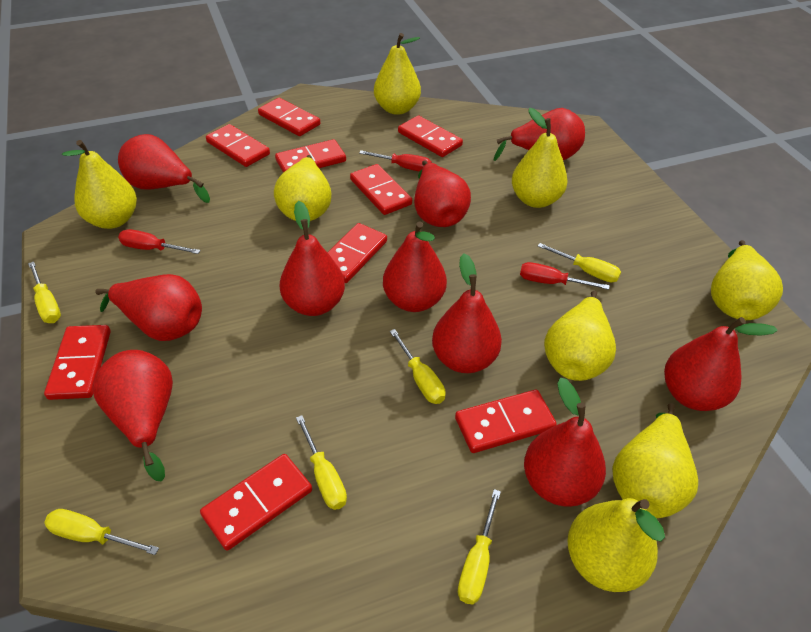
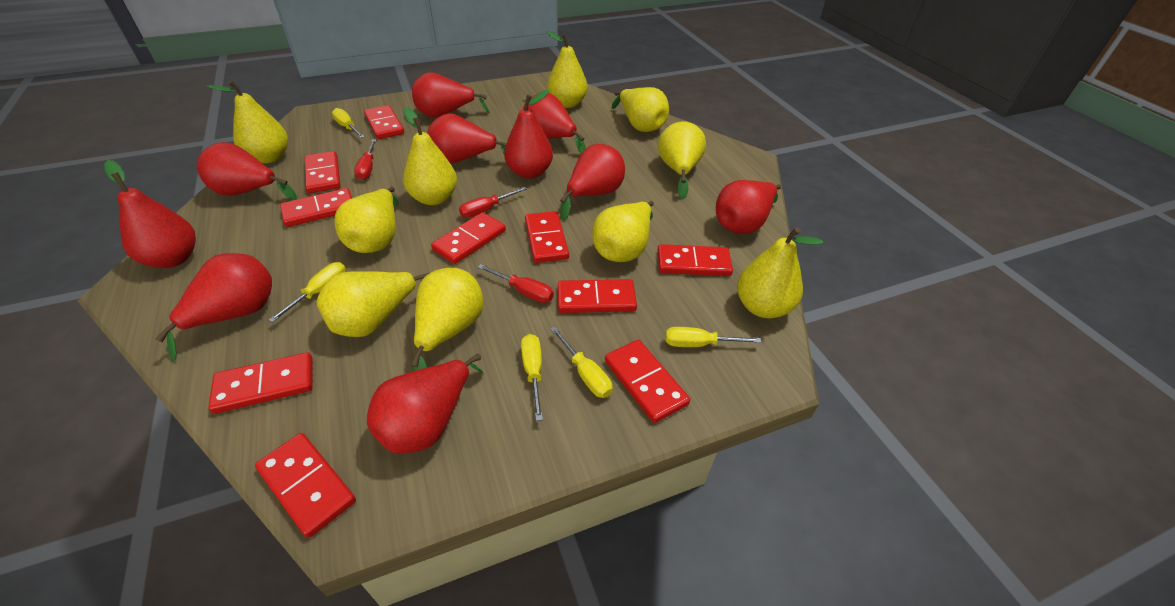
red domino: [44,325,111,400] [200,454,312,551] [206,124,270,167] [258,98,320,136] [275,139,346,173] [327,223,387,283] [350,164,412,215] [398,115,463,157] [455,390,557,453] = 9 -> [208,352,313,414] [255,433,356,538] [280,188,352,227] [305,151,341,193] [364,105,404,139] [431,212,506,264] [525,211,569,263] [558,279,637,313] [605,340,690,423] [658,244,733,276] = 10
yellow pear: [62,140,137,229] [274,155,331,221] [374,33,421,115] [512,108,568,208] [544,291,616,381] [567,498,665,592] [612,403,698,518] [711,240,783,320] = 8 -> [207,80,288,163] [317,271,429,337] [334,187,399,253] [403,107,457,205] [411,268,483,371] [546,31,587,108] [592,201,654,262] [612,87,669,132] [658,121,706,200] [737,227,823,318] = 10
yellow screwdriver: [28,261,61,323] [44,509,159,555] [296,415,347,510] [390,329,446,404] [458,489,501,605] [538,243,621,282] = 6 -> [268,262,346,323] [332,108,364,138] [521,334,543,421] [550,326,613,398] [665,327,762,347] = 5

